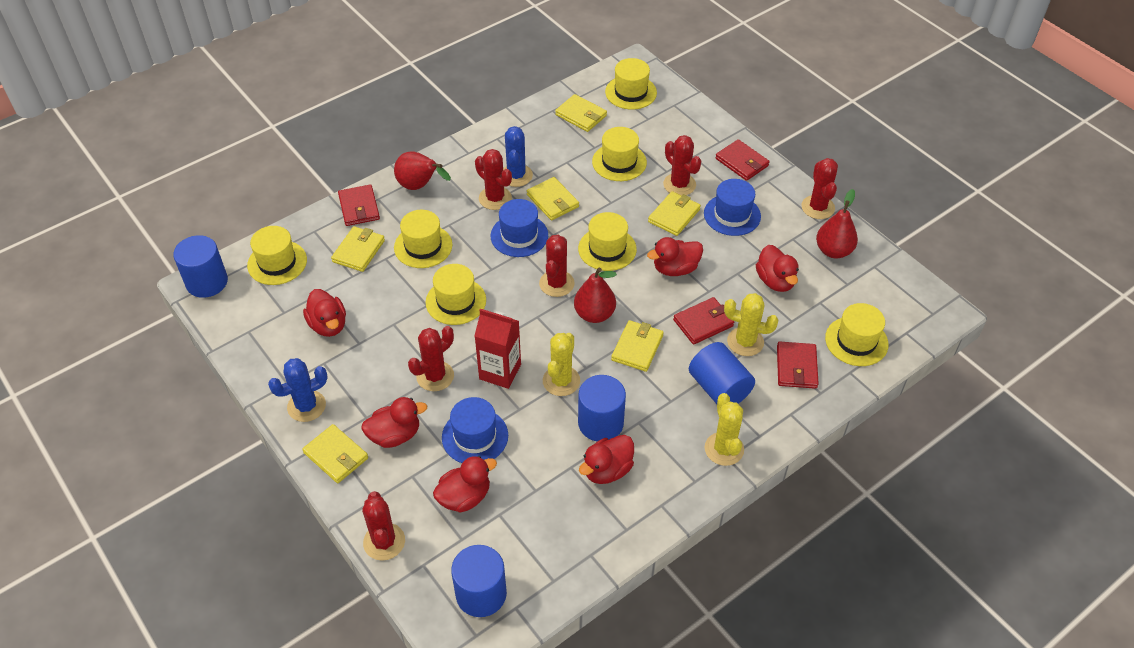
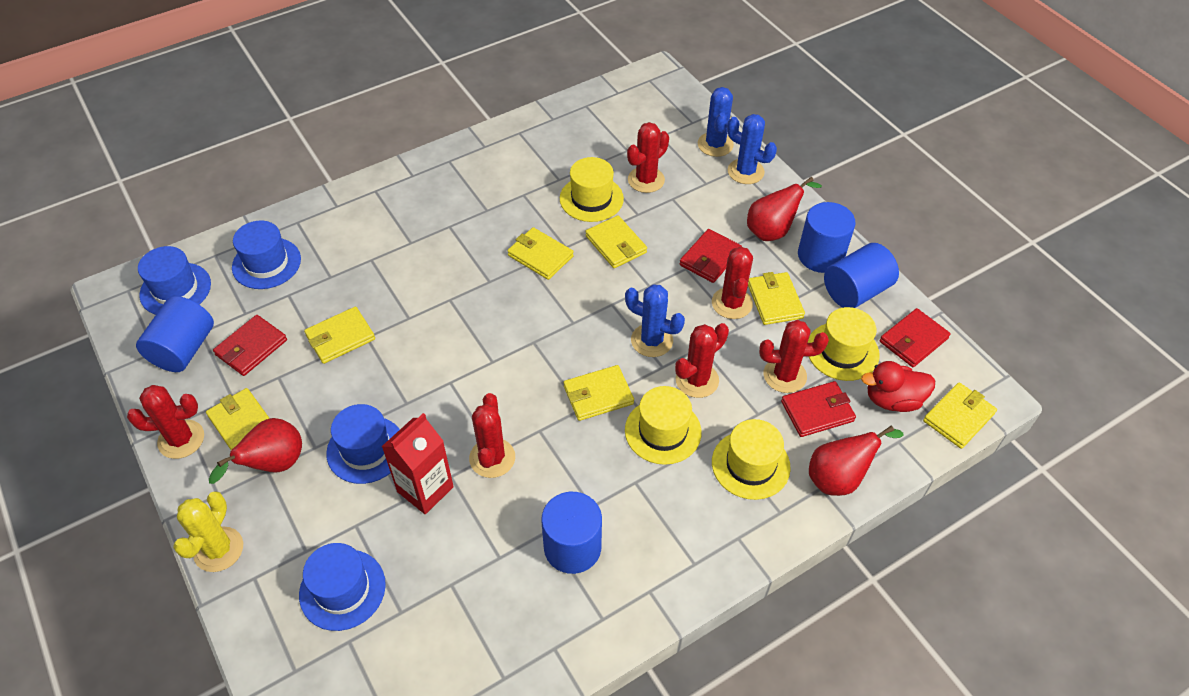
blue cactus: [268,358,328,422] [503,126,533,187] = 2 -> [625,284,685,357] [698,87,734,157] [727,114,777,184] = 3
blue hat: [442,397,508,463] [491,199,548,257] [704,179,761,236] = 3 -> [138,246,211,315] [232,220,301,289] [299,543,386,631] [326,404,400,484] = 4
red duck: [303,289,346,337] [361,397,427,448] [433,456,497,513] [579,435,634,484] [647,237,703,276] [756,245,799,292] = 6 -> [861,361,935,412] = 1
yellow cactus: [543,333,580,396] [705,393,744,466] [724,293,778,356] = 3 -> [173,491,243,572] = 1
yellow hat: [247,226,307,285] [394,210,452,268] [426,264,486,325] [578,212,637,271] [592,127,647,181] [605,58,657,110] [825,303,888,366] = 7 -> [560,157,624,222] [625,386,702,465] [712,419,791,500] [808,307,880,381] = 4
yellow wallet: [302,424,368,483] [331,226,385,272] [527,177,579,221] [555,94,607,132] [611,320,664,372] [648,191,701,236] = 6 -> [206,388,270,450] [304,307,375,364] [507,227,574,280] [564,365,634,421] [585,215,647,268] [748,272,805,325] [923,382,997,449] = 7

